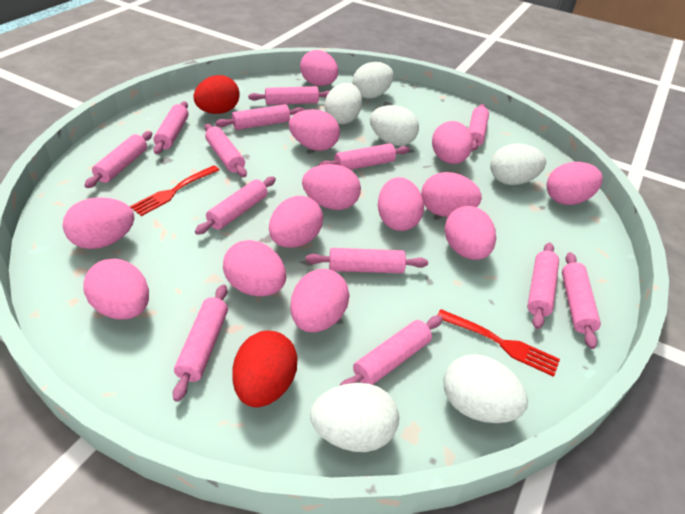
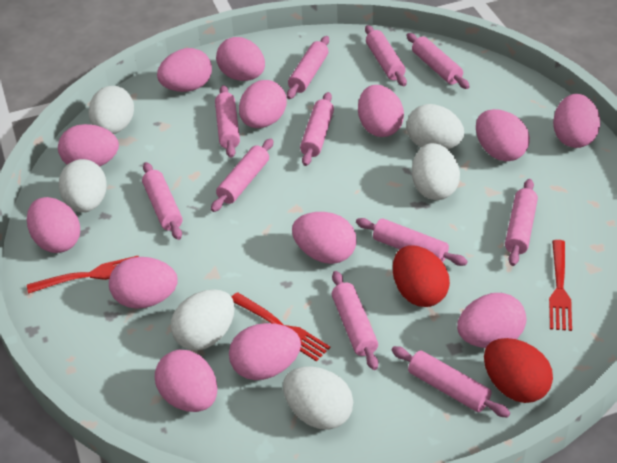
pink rolling pin: [84,131,152,188] [153,101,189,154] [173,285,228,402] [195,177,276,235] [204,124,247,177] [215,104,305,130] [248,86,330,105] [306,248,428,274] [319,143,410,170] [340,315,443,386] [469,104,489,151] [527,243,559,329] [562,252,601,349] = 13 -> [142,162,183,240] [211,139,273,212] [215,85,240,158] [287,36,329,99] [300,92,334,166] [332,271,378,370] [356,218,467,266] [365,25,407,86] [391,346,510,417] [407,33,470,89] [505,179,538,266] = 11
red fork: [130,165,219,216] [437,309,560,377] = 2 -> [27,256,139,294] [232,292,330,362] [549,240,572,331] = 3

